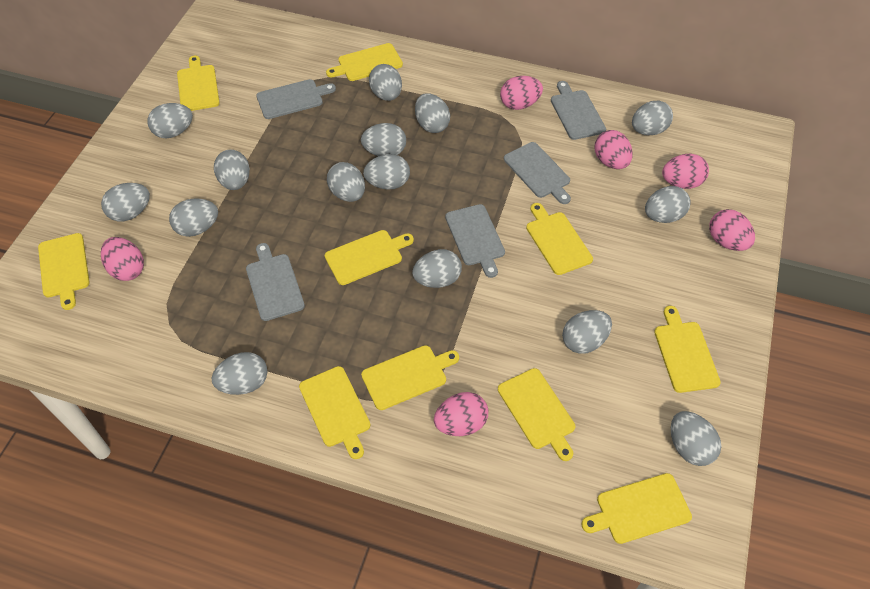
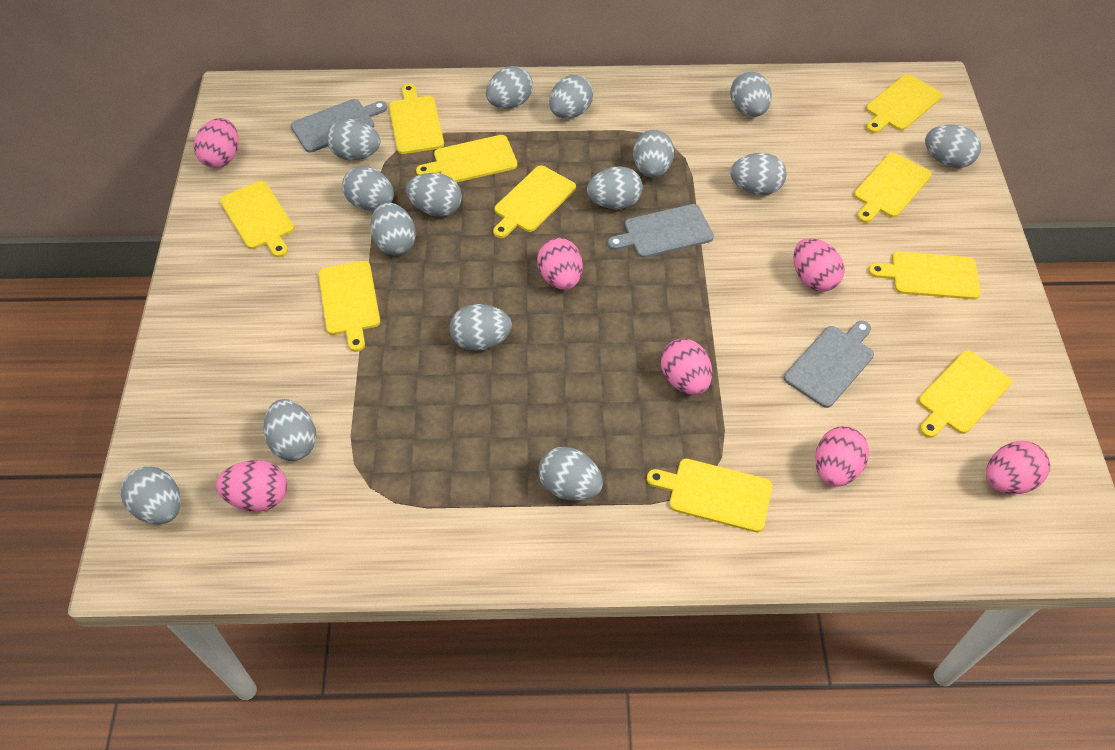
grey cutting board: [246,243,305,321] [256,79,336,119] [445,204,505,278] [504,142,571,204] [551,81,606,140] = 5 -> [291,99,387,153] [608,204,714,258] [784,321,874,408] = 3
pink egg: [101,237,144,281] [434,392,488,436] [500,76,543,110] [595,130,633,169] [662,154,709,189] [709,209,755,251] = 6 -> [194,118,238,168] [216,460,287,512] [537,238,583,290] [661,339,712,395] [794,238,845,292] [815,426,869,487] [986,441,1050,494] = 7

